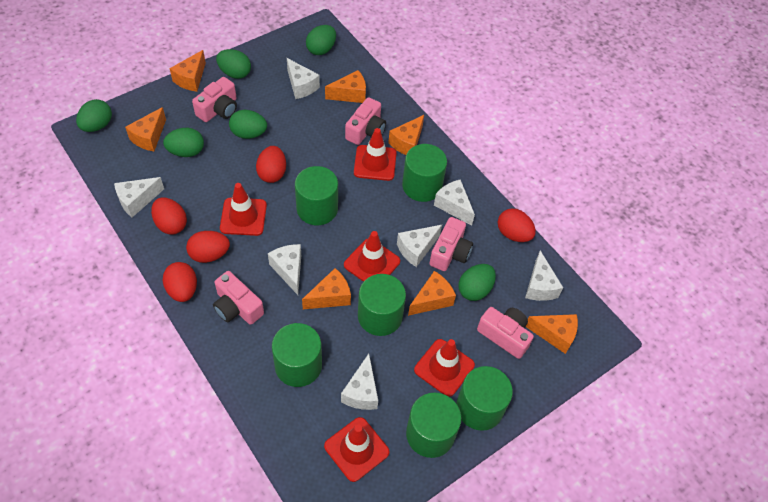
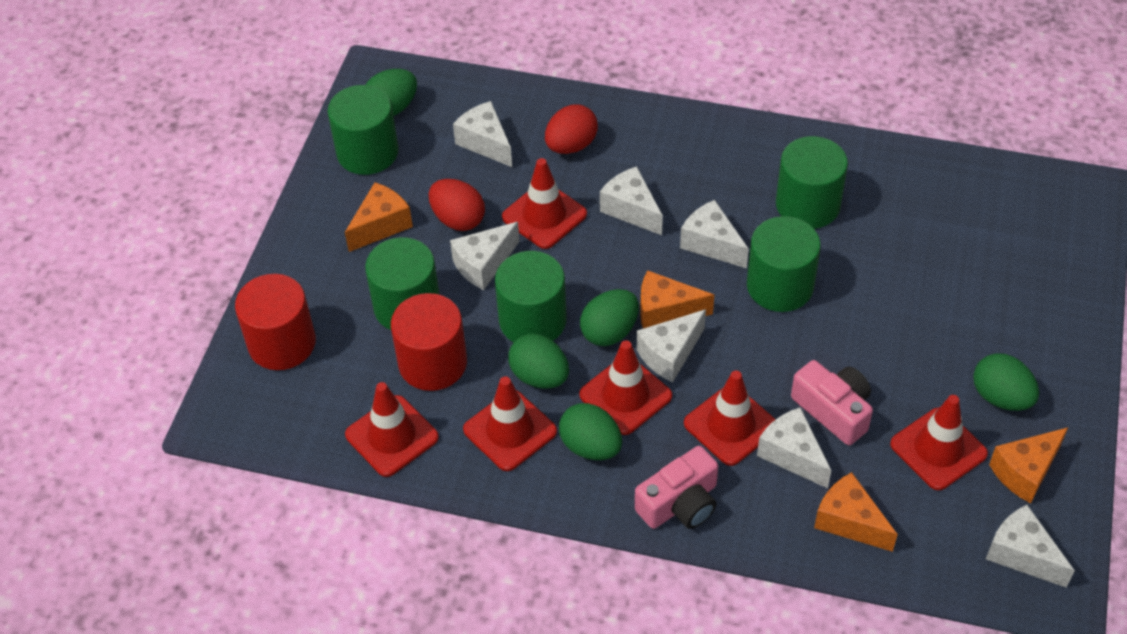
green cylinder: [272,323,322,387] [295,166,338,225] [358,274,406,336] [402,144,447,202] [406,393,461,458] [456,366,513,431] = 6 -> [328,85,399,175] [365,237,440,330] [495,251,567,342] [747,216,821,312] [776,136,848,229] = 5
green egg: [76,99,112,132] [163,128,204,157] [216,49,251,79] [229,110,267,139] [306,25,336,55] [458,264,496,301] = 6 -> [366,69,417,116] [508,334,569,389] [559,403,622,460] [580,289,639,346] [973,353,1039,411] = 5
orange cheese: [125,107,166,151] [169,50,206,92] [302,268,351,309] [325,70,366,103] [388,115,424,155] [408,271,456,316] [525,314,578,354] = 7 -> [345,182,413,252] [640,270,714,328] [814,472,898,552] [989,427,1068,503] = 4
pink camera: [192,77,237,122] [213,271,264,325] [345,97,386,145] [429,217,473,271] [477,307,534,359] = 5 -> [635,446,718,529] [791,360,873,445] = 2
red cylinder: none = 0 -> [235,274,316,370] [391,293,467,391] = 2
red egg: [151,197,187,235] [163,262,197,302] [186,231,230,263] [256,146,286,183] [498,209,536,242] = 5 -> [429,179,485,231] [545,104,598,154] = 2
red traffic cone: [220,183,267,236] [324,417,390,482] [344,231,400,282] [354,128,397,181] [414,339,475,397] = 5 -> [345,382,439,477] [463,376,557,471] [502,158,587,249] [579,340,672,435] [684,371,776,466] [890,395,988,490] = 6

